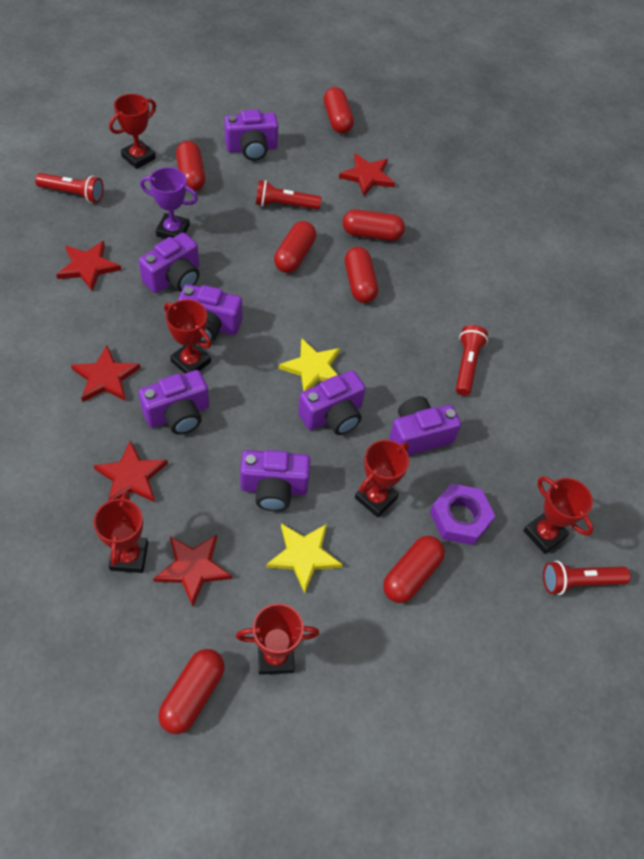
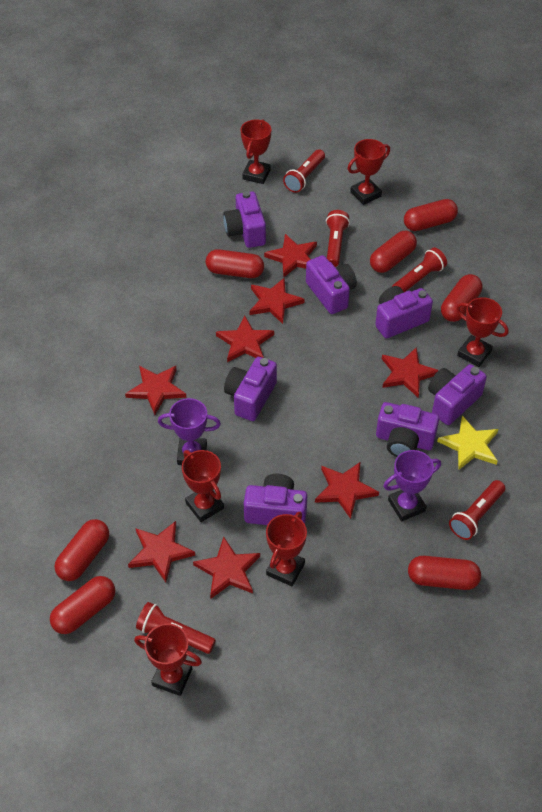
purple nut: [430,483,495,545] = 1 -> none = 0
purple trophy: [140,167,198,239] = 1 -> [158,398,221,465] [383,450,441,521] = 2
red flashlight: [35,173,104,203] [256,180,321,210] [456,325,488,396] [543,561,630,595] = 4 -> [136,602,216,654] [283,149,325,193] [326,210,350,267] [392,247,447,292] [449,480,505,540] = 5
red star: [56,241,121,291] [71,345,141,402] [93,441,168,502] [153,535,232,607] [339,153,395,196] = 5 -> [125,366,187,415] [128,521,195,582] [193,537,260,599] [216,316,274,362] [249,278,304,324] [264,234,317,277] [315,462,379,519] [382,347,439,397] = 8
yellow star: [266,523,343,594] [279,338,340,391] = 2 -> [437,416,498,470] = 1

